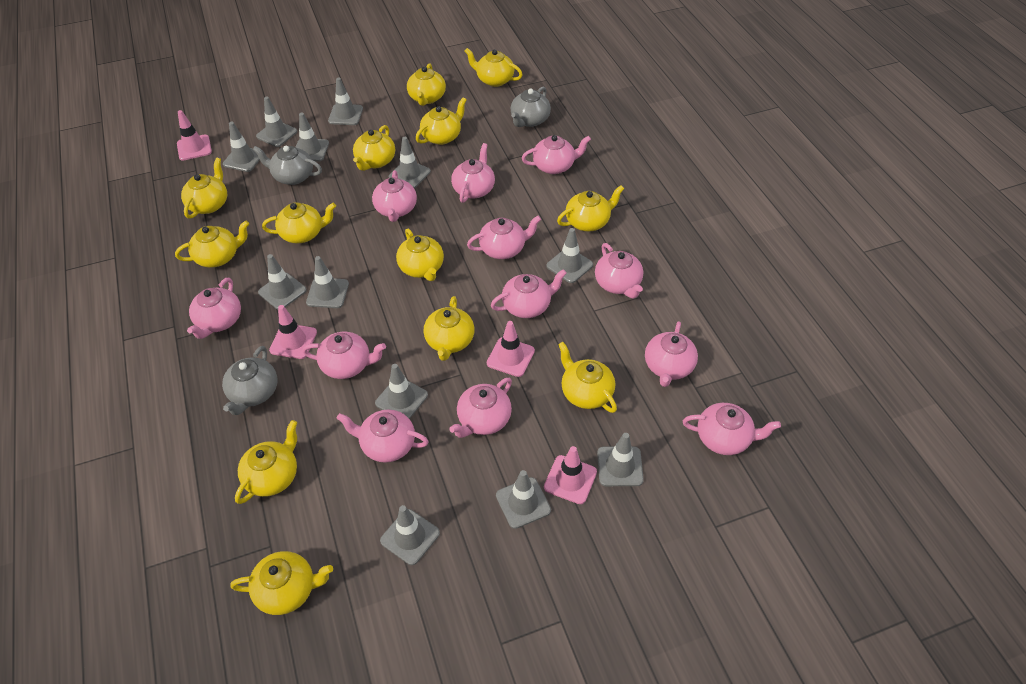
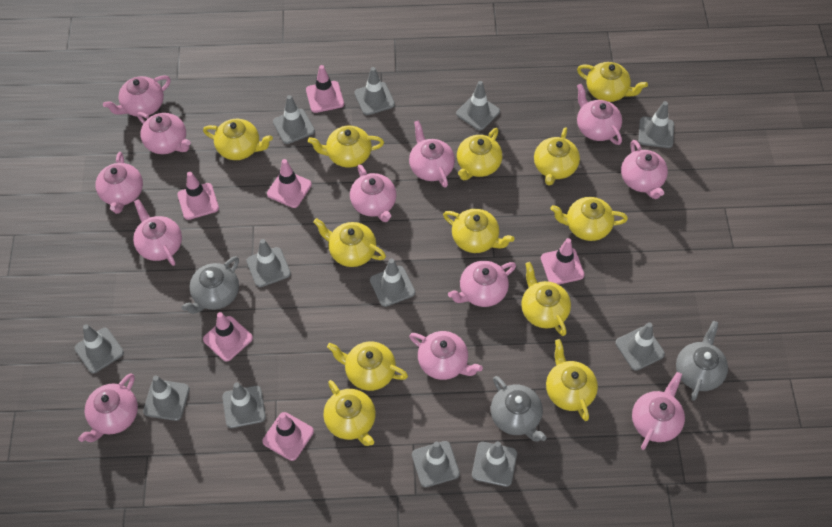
pink traffic cone: [177,110,212,161] [269,305,317,359] [487,321,535,377] [544,446,597,504] = 4 -> [178,172,219,220] [203,312,253,362] [262,412,314,461] [267,159,312,208] [306,65,344,113] [541,238,585,285] = 6
yellow teapot: [175,221,249,268] [181,158,227,219] [230,551,333,615] [235,420,297,504] [262,202,336,243] [353,125,395,171] [396,229,444,281] [407,63,446,106] [416,97,467,145] [424,296,474,361] [465,48,523,87] [557,185,624,232] [558,342,617,413] = 13 -> [203,119,273,160] [308,126,384,168] [313,218,386,267] [323,380,376,446] [327,341,408,391] [443,209,514,253] [457,128,502,180] [521,262,571,336] [534,127,580,186] [546,339,598,421] [550,197,628,241] [577,62,648,102] = 12

